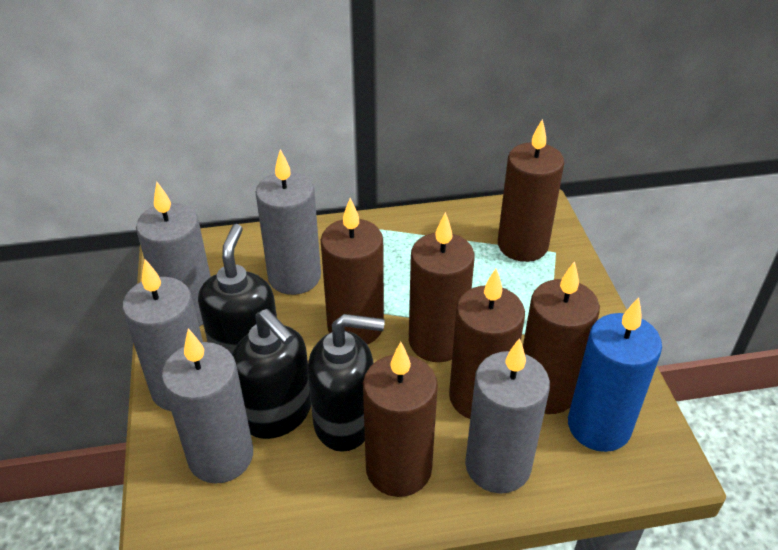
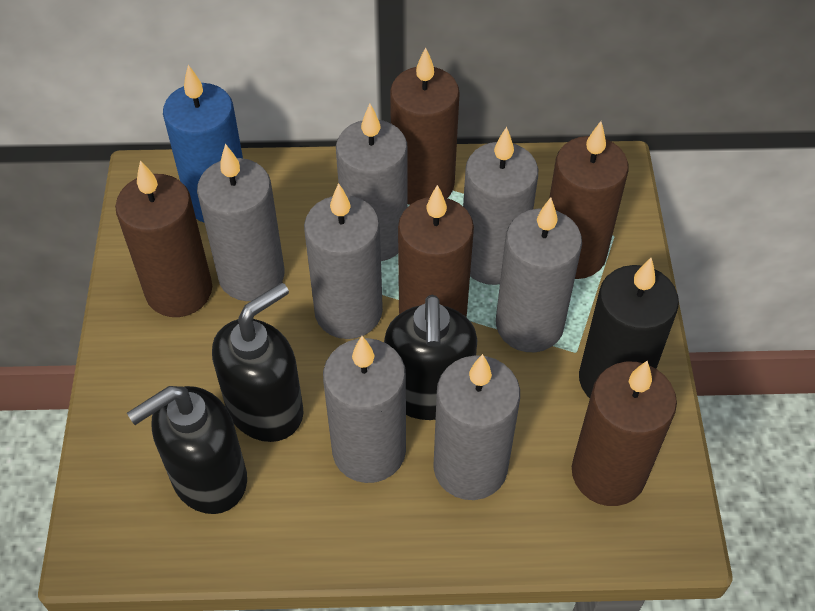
black candle: none = 0 -> [579,258,679,398] = 1
brown candle: [321,198,384,344] [363,342,438,497] [409,212,475,362] [449,269,525,419] [498,119,564,262] [523,261,600,414] = 6 -> [115,160,212,317] [390,47,460,205] [398,185,474,317] [549,121,628,279] [572,361,677,506] = 5
grey candle: [122,259,203,411] [136,182,211,326] [162,329,253,484] [255,149,321,295] [465,338,550,494] = 5 -> [197,144,284,301] [304,183,383,339] [323,336,406,483] [336,104,408,261] [433,354,520,500] [463,127,538,285] [496,198,582,352] = 7

